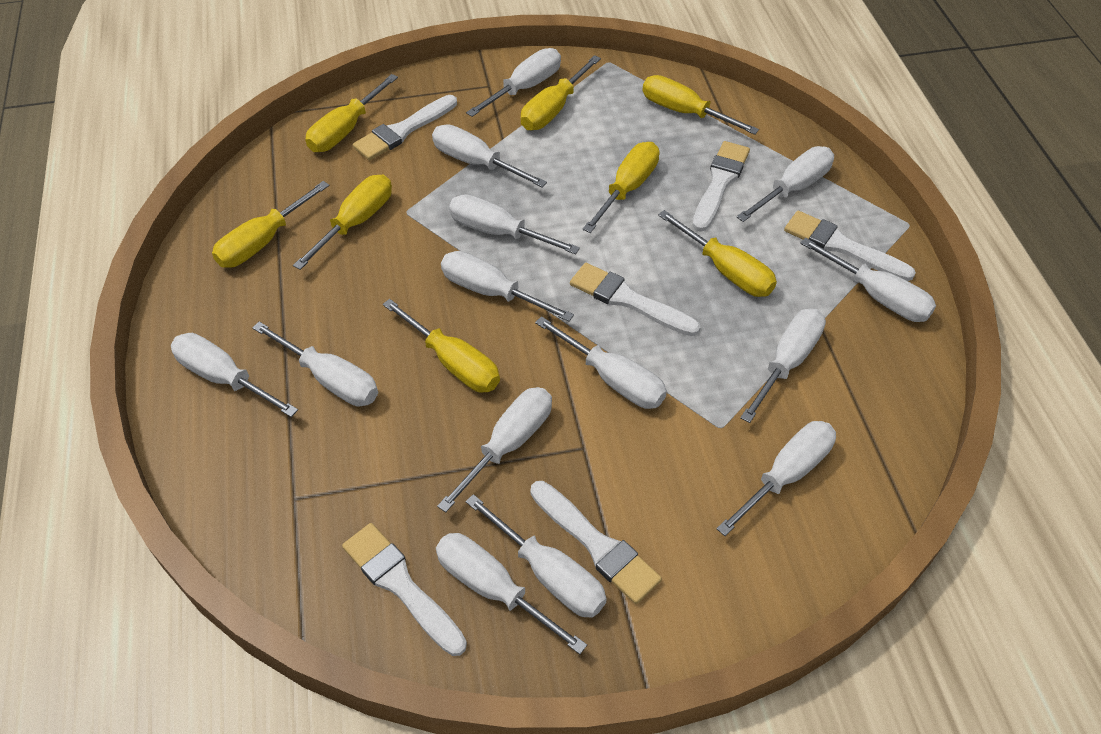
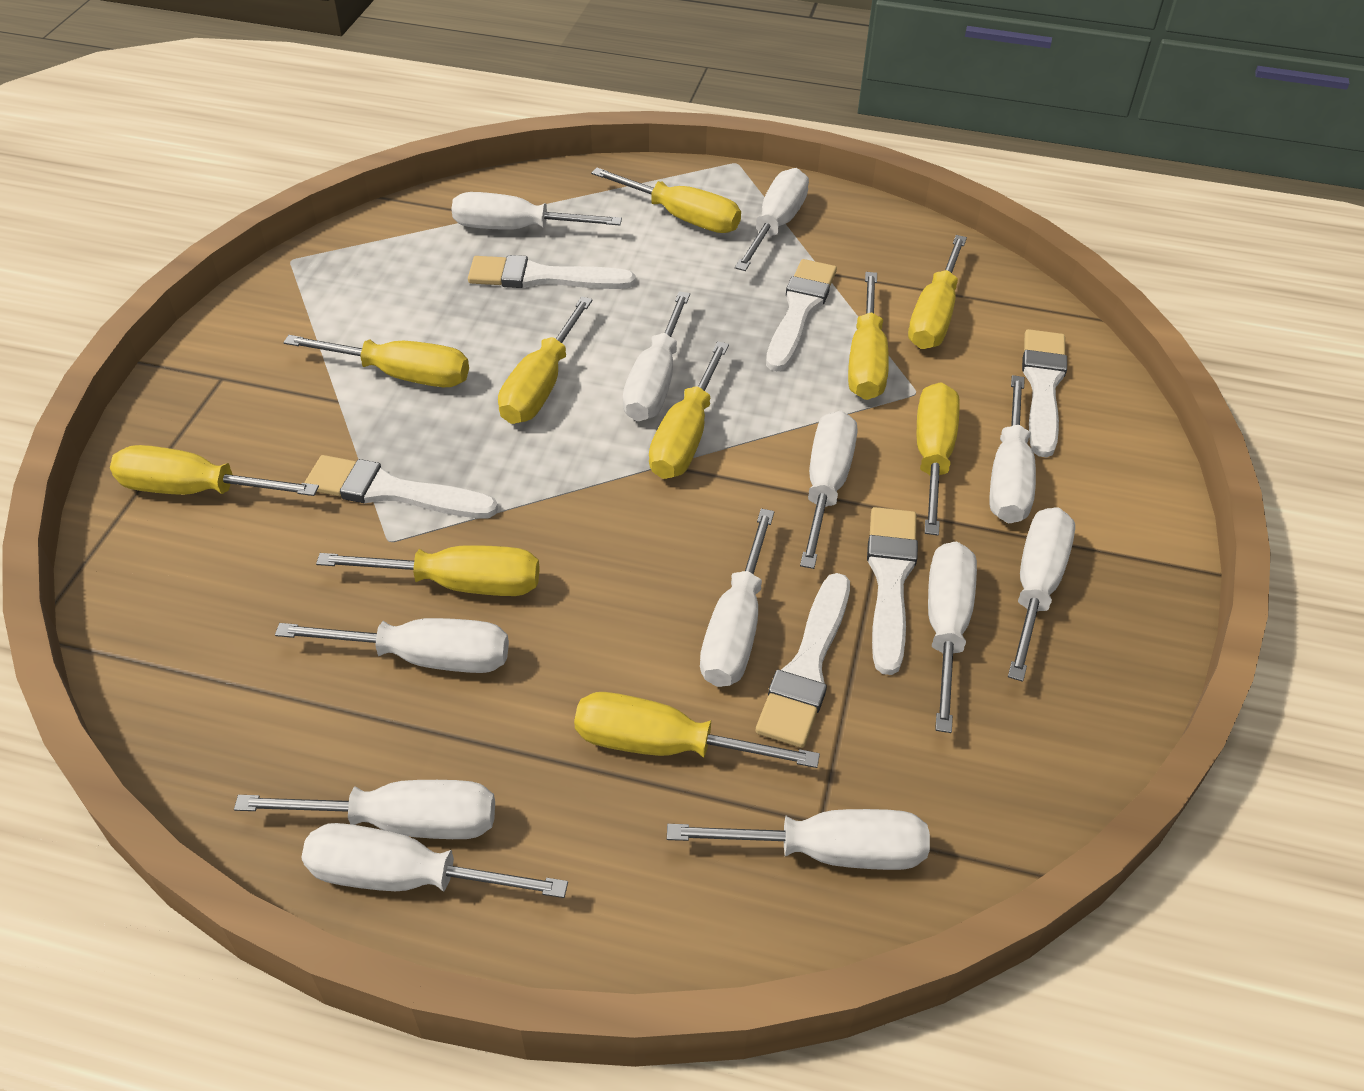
white screwdriver: [171,333,298,417] [252,321,378,406] [432,124,547,187] [436,533,587,654] [437,387,552,513] [441,251,574,322] [449,194,580,254] [466,48,561,117] [466,494,607,618] [535,316,667,409] [716,421,836,536] [737,146,834,222] [740,309,826,423] [800,238,936,322] = 14 -> [234,780,495,839] [275,618,509,673] [301,823,568,898] [452,192,622,230] [623,291,690,421] [667,809,930,870] [700,508,774,687] [735,168,809,271] [800,411,857,569] [928,541,977,733] [989,375,1036,523] [1008,507,1075,682] = 12
yellow screwdriver: [212,181,329,268] [293,175,392,270] [305,74,398,152] [383,299,500,393] [521,55,601,130] [583,142,659,233] [642,75,759,135] [658,210,777,297] = 8 -> [110,445,319,496] [283,335,469,387] [316,545,540,596] [498,297,592,424] [574,692,820,768] [591,168,741,233] [649,341,729,479] [848,272,889,400] [908,235,967,349] [917,382,960,536] = 10

